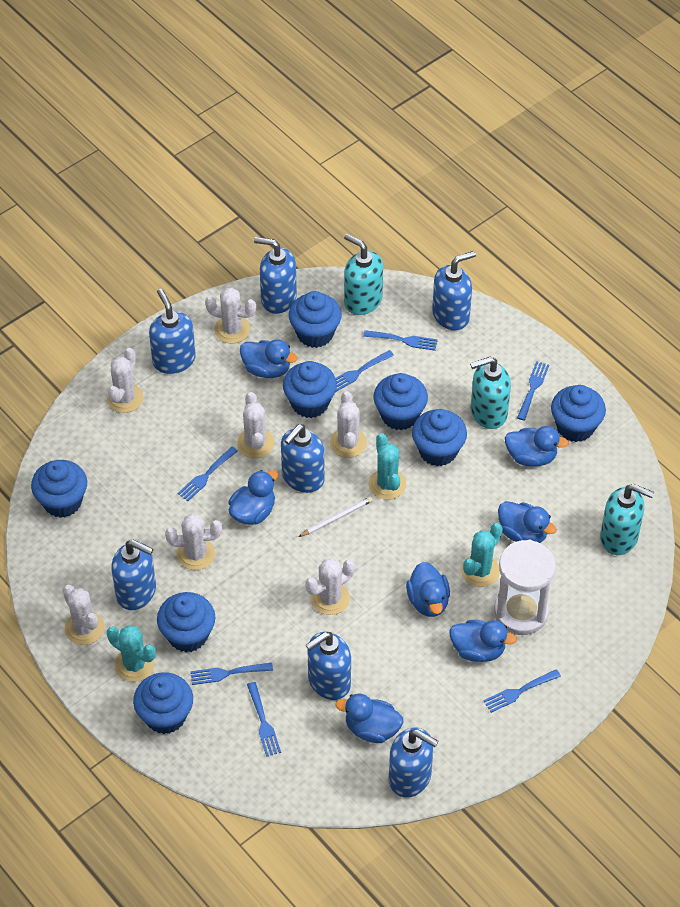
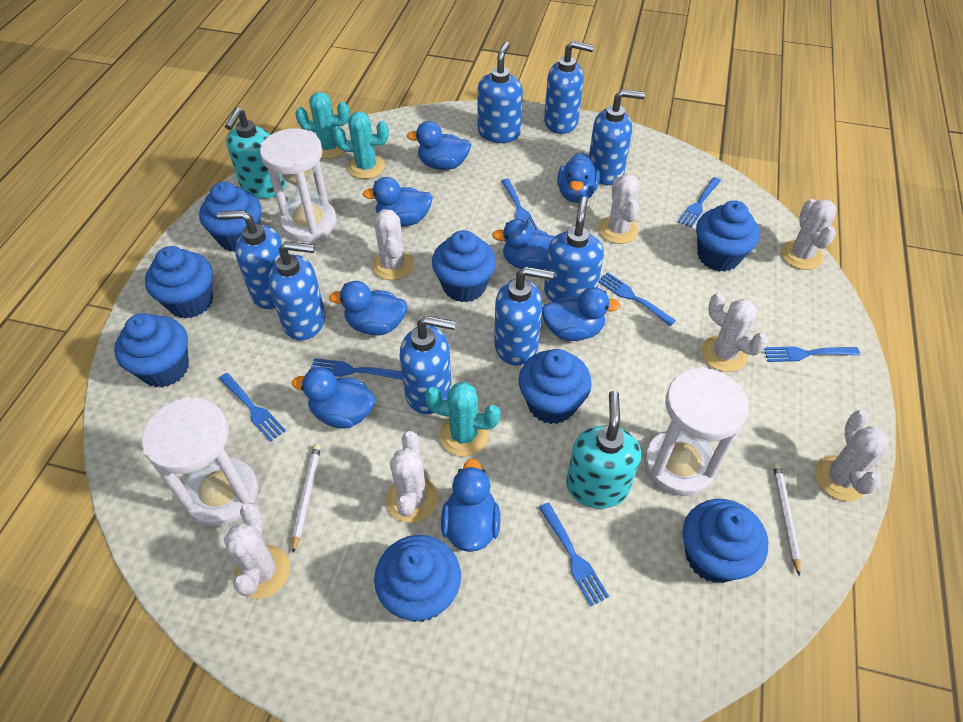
blue duck: [228,470,278,525] [240,339,298,378] [335,693,403,743] [406,562,450,617] [449,620,517,662] [498,501,557,543] [505,426,569,466] = 7 -> [292,368,375,429] [329,281,407,335] [363,177,433,226] [407,121,471,170] [441,458,501,552] [492,219,555,269] [542,287,621,341] [557,152,600,203] = 8
blue soap dispenser: [111,540,156,610] [149,289,196,374] [254,237,297,314] [281,424,325,493] [306,632,351,700] [389,727,438,798] [432,251,476,331] = 7 -> [217,210,283,309] [268,241,326,340] [399,316,456,414] [477,42,523,143] [494,267,554,366] [544,41,594,134] [544,197,604,302] [589,89,645,185] = 8
turquoise soap dispenser: [344,234,383,315] [470,356,511,429] [600,484,654,555] = 3 -> [225,108,285,198] [566,391,641,509] = 2
white hourglass: [494,539,556,635] = 1 -> [142,397,259,527] [260,128,337,242] [644,367,748,496] = 3
white pencil: [298,497,373,537] = 1 -> [292,444,321,553] [773,463,801,576] = 2

